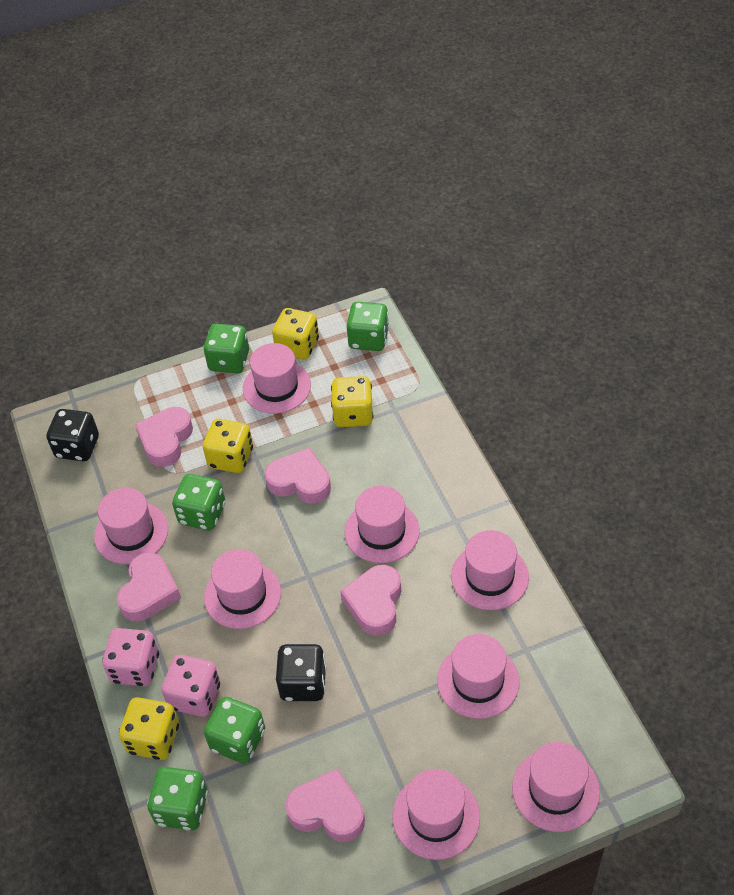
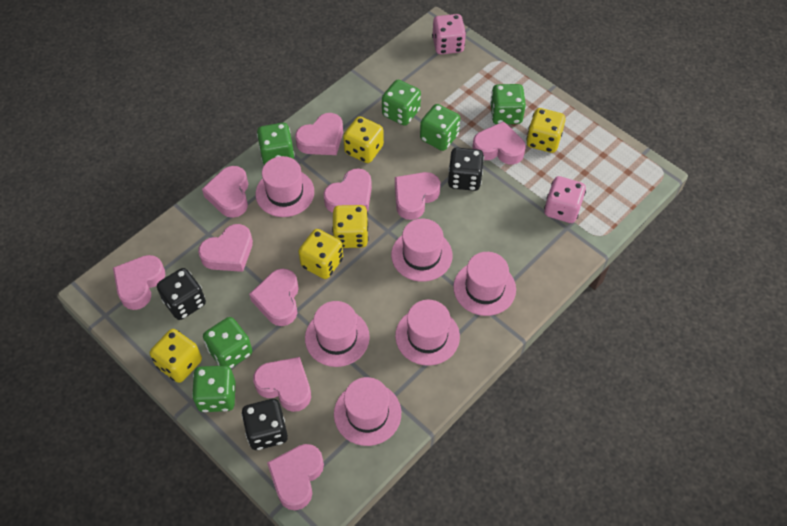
black dice: [47,409,99,461] [276,644,326,701] = 2 -> [157,268,206,320] [241,399,288,450] [448,147,484,191] = 3
green dice: [147,767,208,830] [172,474,225,530] [203,324,249,373] [204,697,265,764] [347,302,389,351] = 5 -> [192,365,236,412] [203,317,253,368] [257,123,295,165] [382,80,421,126] [420,104,460,151] [490,84,526,124] = 6
pink hat: [94,488,168,564] [204,549,281,629] [243,343,311,414] [344,486,420,563] [392,769,480,860] [437,634,519,719] [451,530,529,610] [512,742,600,832] = 8 -> [256,156,314,217] [305,301,370,367] [334,377,401,446] [391,219,453,282] [395,300,460,366] [453,252,516,316] = 6
pink heart: [117,553,181,621] [135,407,193,467] [265,448,331,504] [285,768,365,842] [340,565,401,636] = 5 -> [113,255,165,310] [198,224,253,272] [202,166,248,218] [249,269,299,326] [253,357,311,412] [267,444,324,510] [295,113,343,155] [323,168,372,213] [395,172,440,220] [472,121,526,164] = 10
yellow dice: [119,697,179,760] [203,419,253,473] [272,308,319,360] [331,376,373,427] = 4 -> [150,329,202,383] [298,229,343,279] [332,205,369,248] [343,116,384,163] [526,108,566,153] = 5

